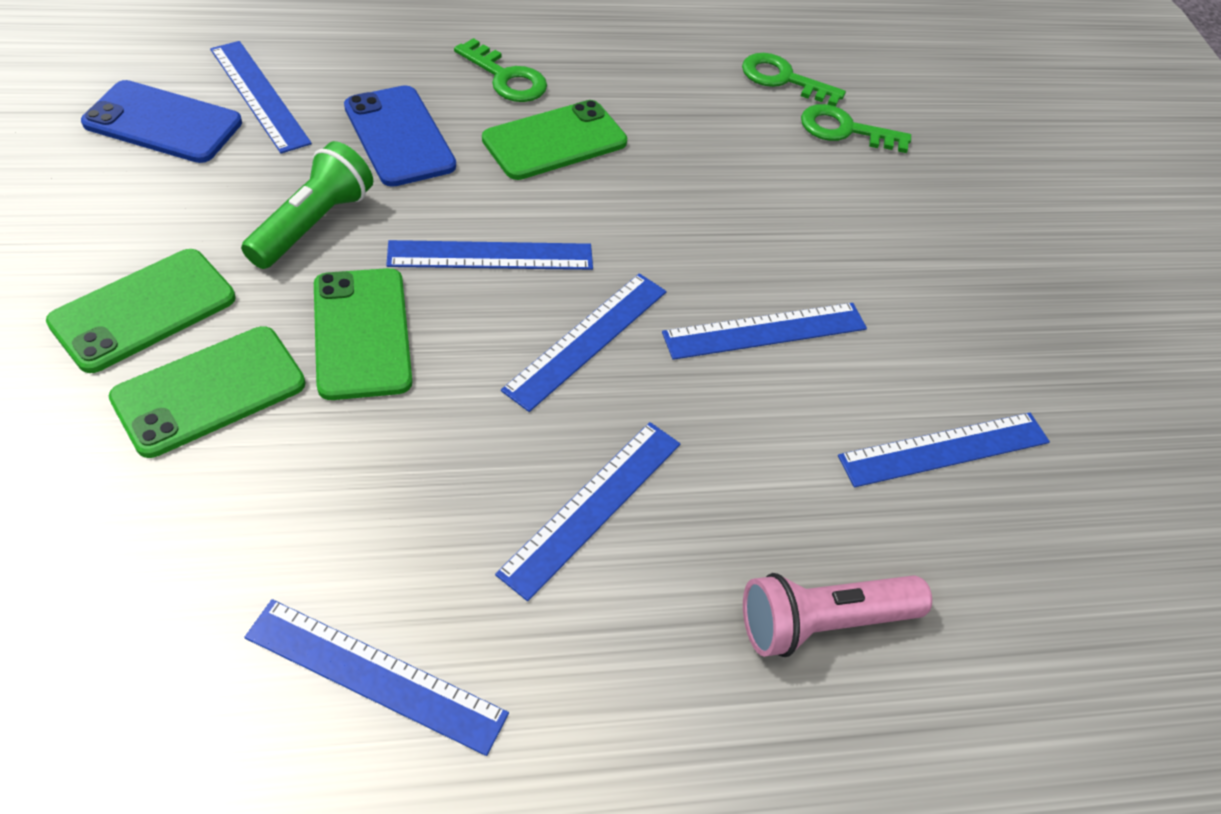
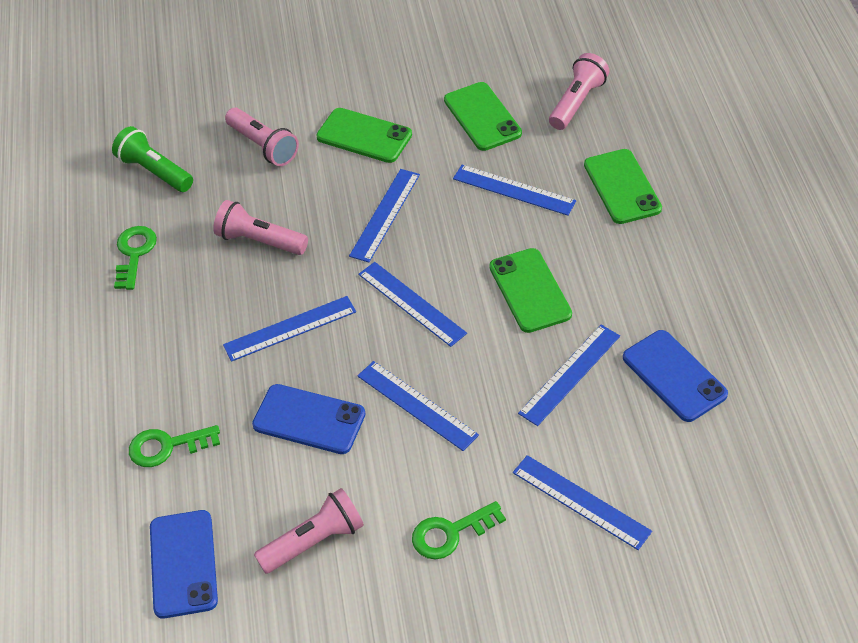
blue phone: [81,80,242,163] [344,85,456,187] = 2 -> [150,510,218,618] [252,384,366,454] [623,330,728,422] = 3
pink flashlight: [743,573,932,657] = 1 -> [213,200,308,255] [225,108,299,166] [254,488,364,574] [549,53,609,130] = 4

